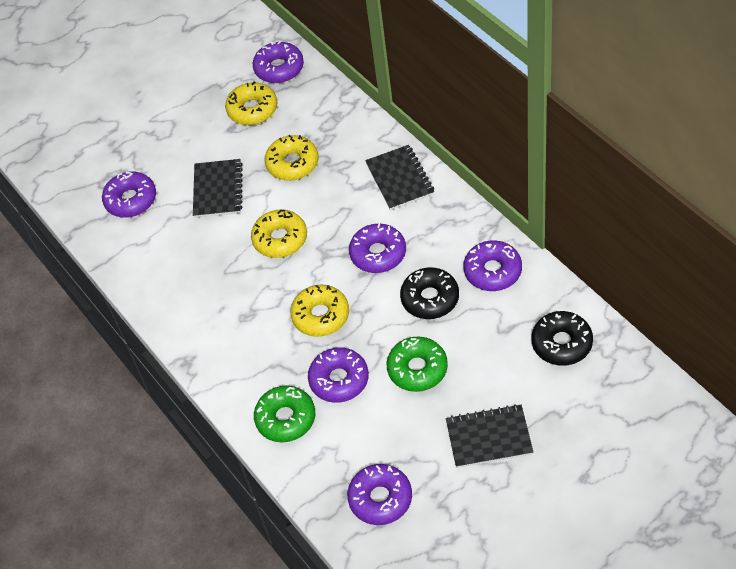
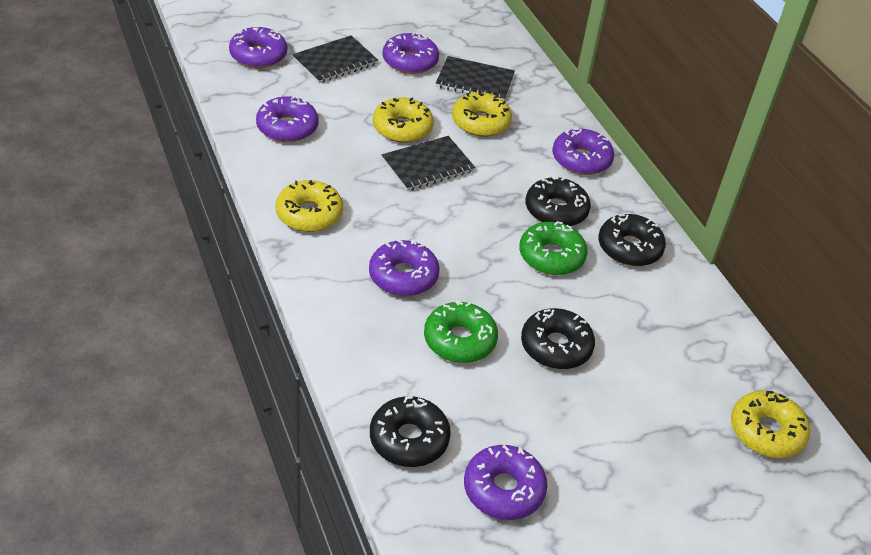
black donut: [400,267,459,319] [531,311,593,366] = 2 -> [370,396,451,467] [521,308,595,369] [526,176,591,226] [598,214,666,266] = 4

